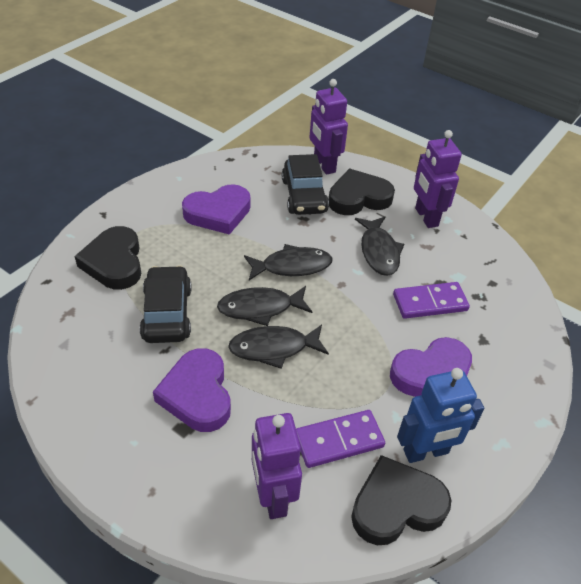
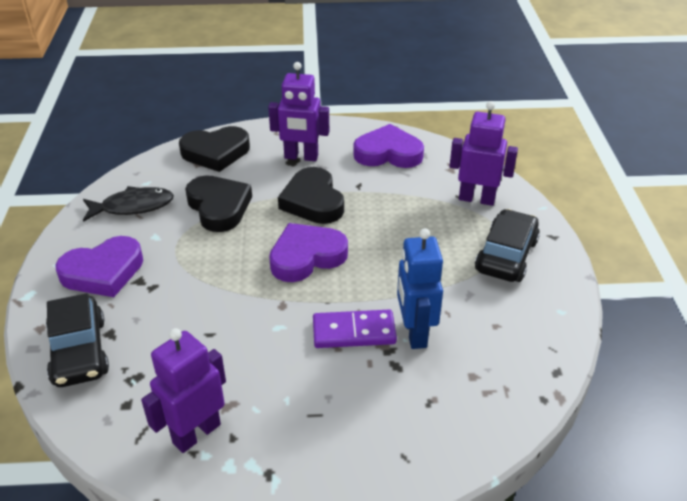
black fish: [217,286,312,326] [228,325,329,369] [244,244,333,280] [355,216,404,276] = 4 -> [83,186,174,222] = 1
purple domino: [296,410,385,468] [393,282,470,319] = 2 -> [313,310,397,348] = 1

